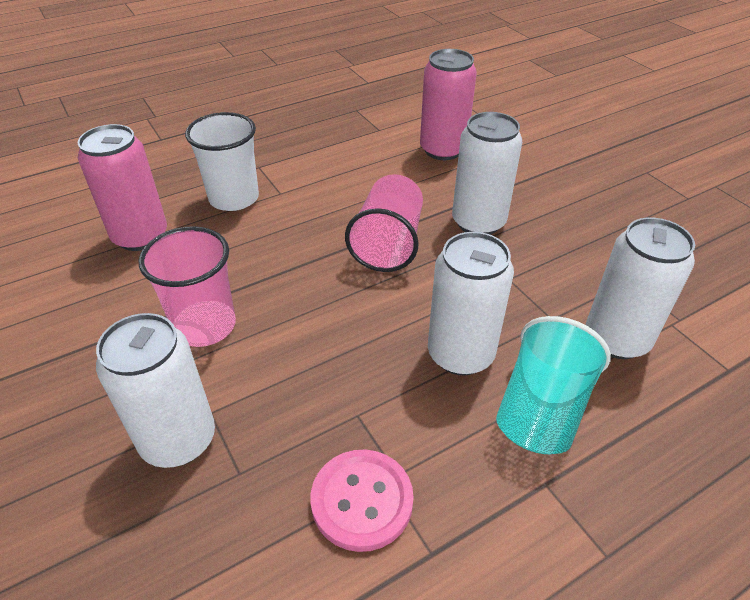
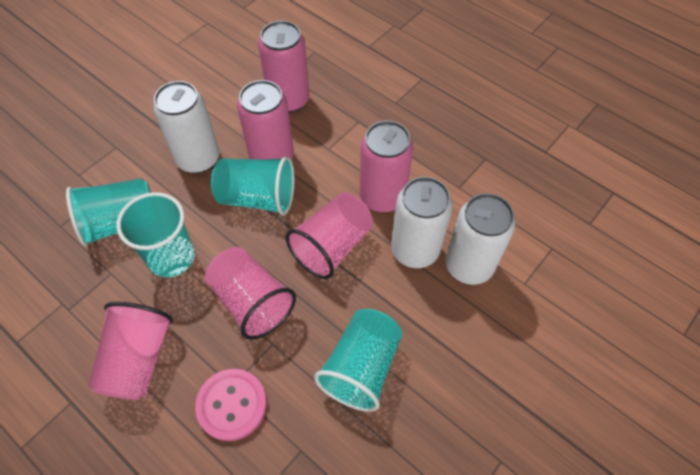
pink can: [78,124,167,251] [420,49,477,160] = 2 -> [237,80,294,160] [258,20,309,113] [360,121,413,212] = 3
pink cup: [139,226,236,347] [345,174,423,272] = 2 -> [88,302,173,400] [205,247,296,340] [286,193,373,279] = 3
turquoise cup: [496,316,611,454] = 1 -> [66,178,151,246] [116,192,195,277] [211,156,294,215] [314,309,403,412] = 4
white can: [96,313,215,468] [428,232,514,376] [452,112,522,235] [586,217,695,359] = 4 -> [153,81,219,173] [391,177,453,268] [446,193,515,285] = 3
white cup: [185,112,259,211] = 1 -> none = 0

